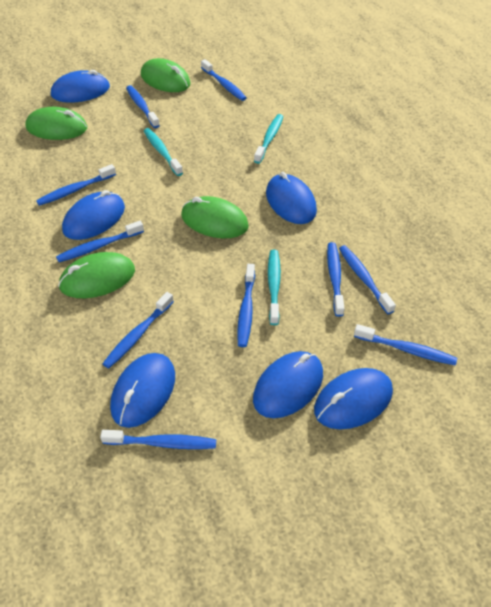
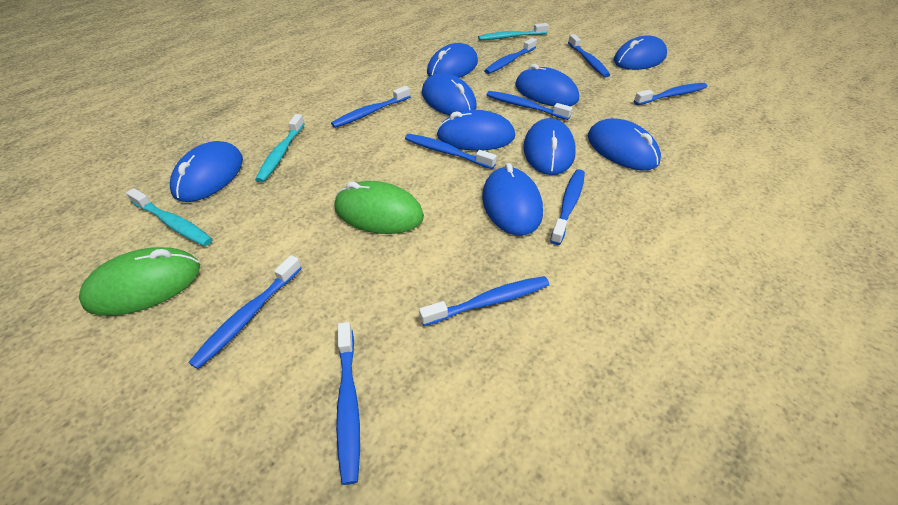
blue mouse: [51,70,110,103] [62,190,125,240] [110,353,175,428] [253,351,323,418] [266,172,317,224] [314,368,393,429] = 6 -> [170,141,243,202] [422,73,477,115] [427,43,478,78] [437,110,515,151] [482,163,543,236] [515,64,579,106] [523,118,576,175] [588,118,661,170] [614,35,667,70] = 9
green mouse: [25,107,87,140] [58,252,135,298] [141,58,191,92] [181,196,249,238] = 4 -> [79,247,200,316] [335,181,424,234] = 2

